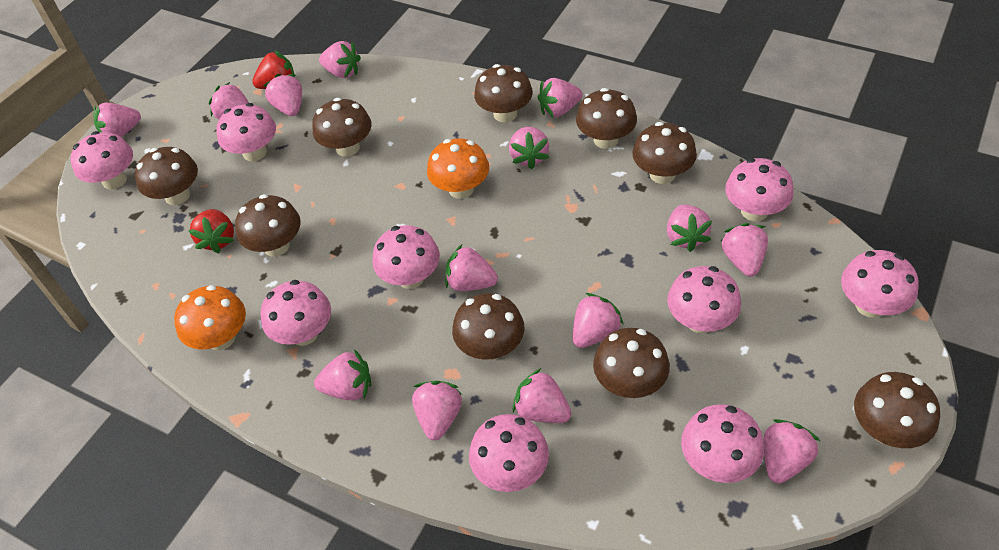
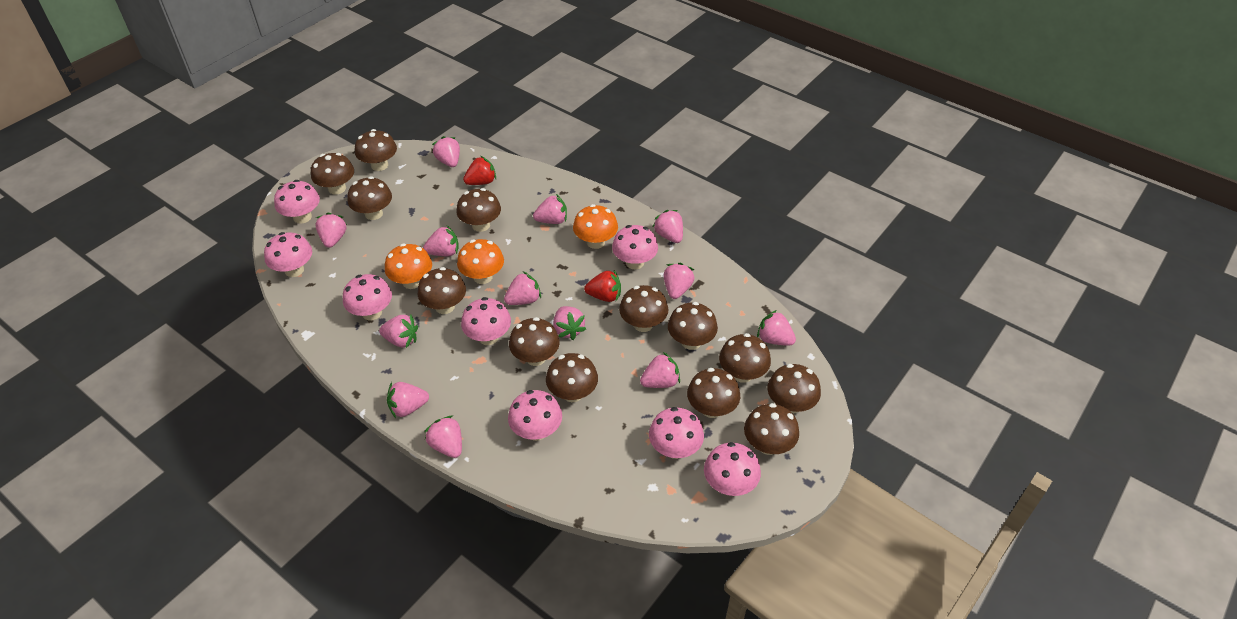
brown mushroom: [135,147,198,205] [235,194,301,257] [312,98,371,157] [452,293,524,360] [474,64,533,122] [576,88,637,149] [593,328,670,398] [632,122,697,184] [854,372,940,448] = 9 -> [311,153,354,195] [347,176,392,220] [355,129,397,171] [418,267,466,314] [456,188,501,232] [509,317,560,366] [546,353,598,402] [619,285,668,332] [668,302,718,350] [687,368,740,418] [719,333,771,383] [744,403,799,455] [767,364,821,413] = 13
orange mushroom: [174,285,246,350] [427,138,489,199] = 2 -> [385,243,432,289] [457,239,504,284] [573,204,618,249] = 3
pink mushroom: [71,131,133,190] [216,103,276,161] [260,280,331,346] [372,225,440,289] [469,414,549,492] [667,266,741,333] [681,404,764,483] [725,158,794,221] [841,250,919,318] = 9 -> [264,232,312,277] [274,180,320,224] [343,274,392,320] [461,297,511,345] [508,390,562,441] [612,225,658,269] [649,407,704,459] [704,442,761,496] = 8
pink strawberry: [93,103,141,137] [209,82,249,119] [263,74,302,116] [314,349,371,400] [319,41,361,78] [412,381,462,440] [445,245,498,291] [509,127,549,169] [513,368,572,423] [538,78,582,117] [572,293,624,348] [667,205,712,252] [720,223,768,277] [764,419,820,484] = 14 -> [315,213,347,248] [379,315,418,348] [387,382,429,418] [423,226,459,256] [425,415,462,458] [432,136,460,167] [504,271,541,305] [533,194,567,224] [553,306,586,340] [640,352,680,388] [653,210,683,243] [663,263,694,299] [757,310,796,346] = 13

